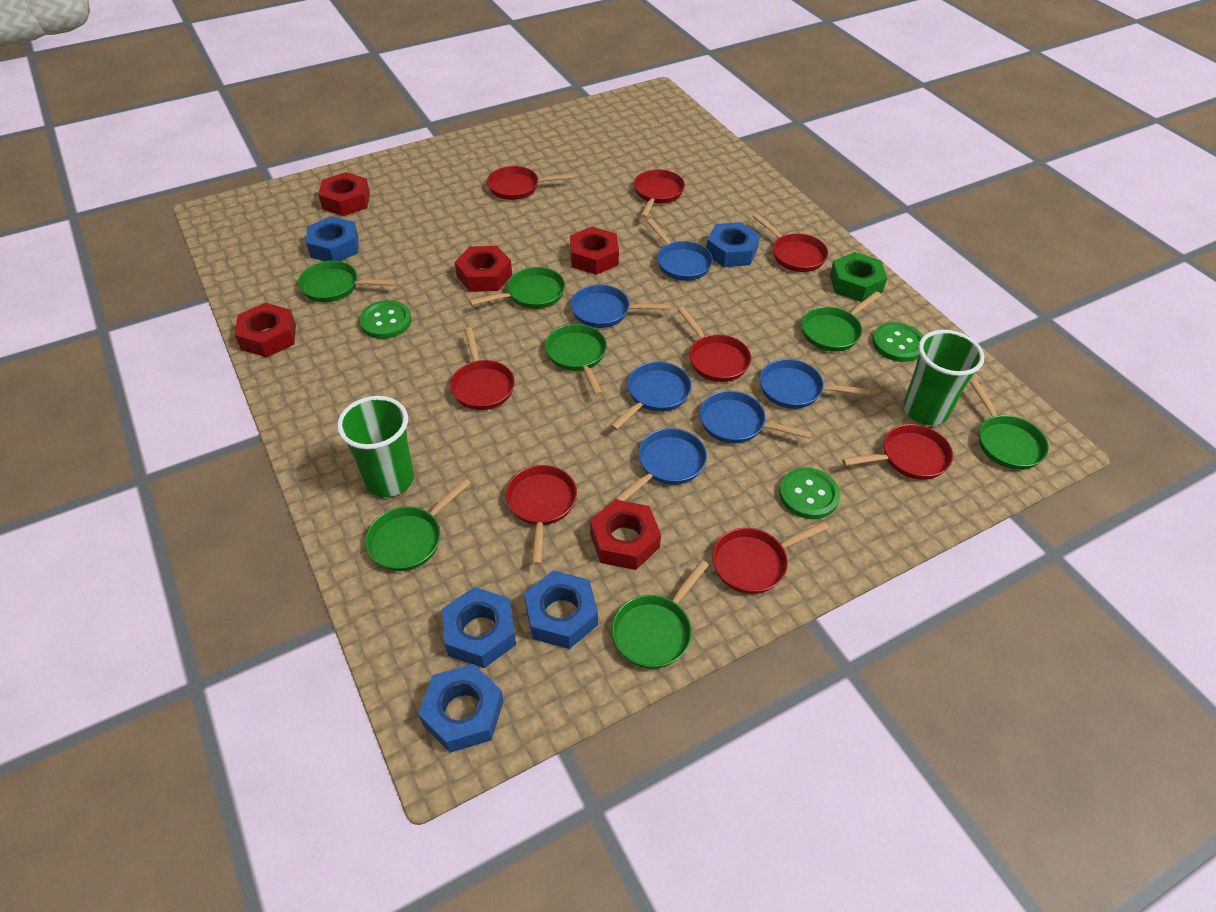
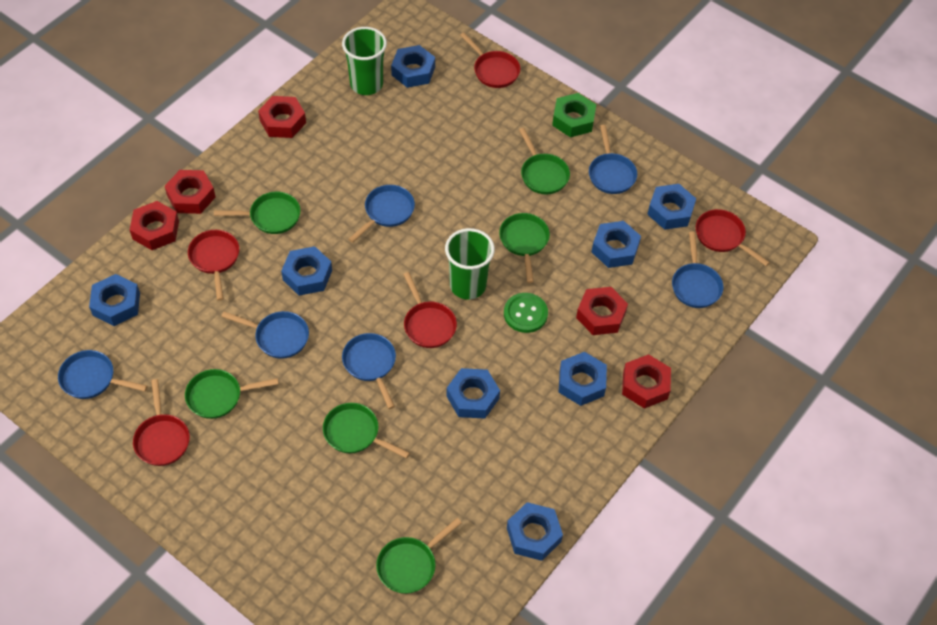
blue nut: [306,216,359,261] [418,664,504,753] [442,587,516,668] [524,570,598,649] [706,222,760,267] = 5 -> [89,274,140,326] [281,246,332,296] [391,45,435,88] [446,368,500,419] [507,502,563,561] [559,352,607,406] [592,221,641,268] [647,184,696,230] = 8
green button: [359,300,412,339] [779,467,840,519] [872,322,923,362] = 3 -> [504,293,548,333] = 1
green pan: [298,261,396,302] [365,478,471,571] [469,267,565,309] [545,324,607,396] [612,560,709,669] [802,291,881,352] [970,379,1049,470] = 7 -> [185,369,279,419] [214,192,300,234] [323,403,410,458] [376,518,462,594] [499,213,550,283] [519,128,570,194] = 6
red pan: [450,327,515,410] [487,166,574,200] [506,465,577,565] [634,169,685,218] [678,307,751,382] [712,521,829,594] [753,213,828,272] [842,424,953,480] = 8 -> [133,379,190,466] [188,230,239,301] [403,272,457,348] [460,32,520,88] [696,209,770,266] = 5

